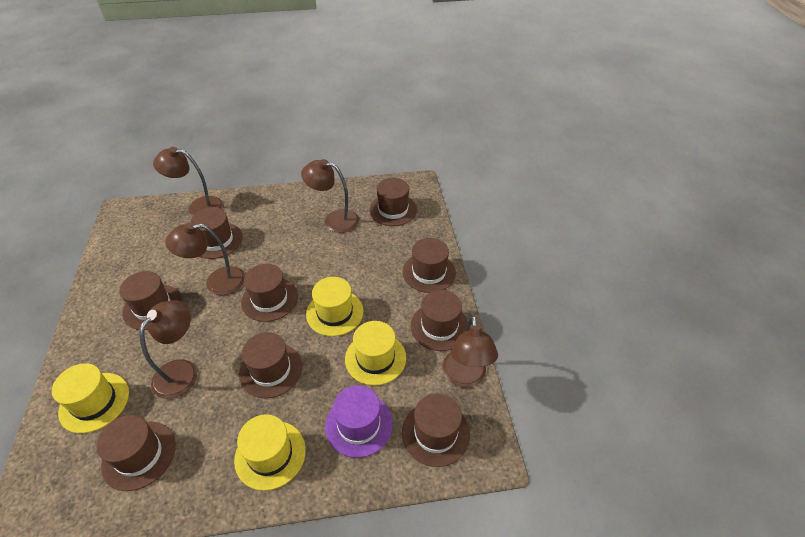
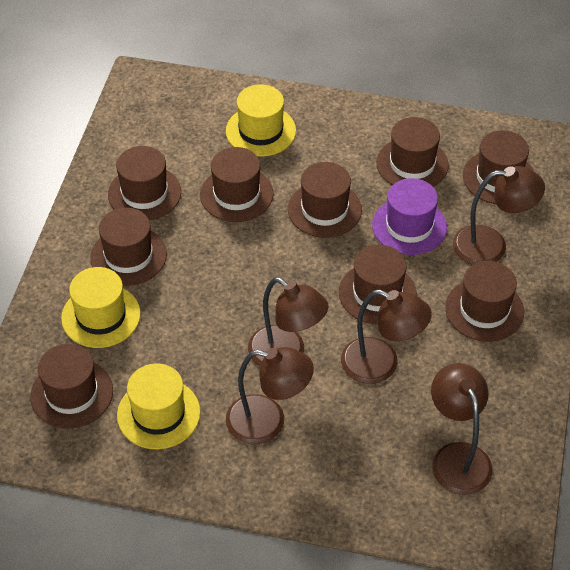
yellow hat: [52,363,129,433] [234,414,306,491] [306,277,363,336] [345,321,406,386] = 4 -> [61,267,141,348] [117,363,200,450] [226,84,296,157] = 3

